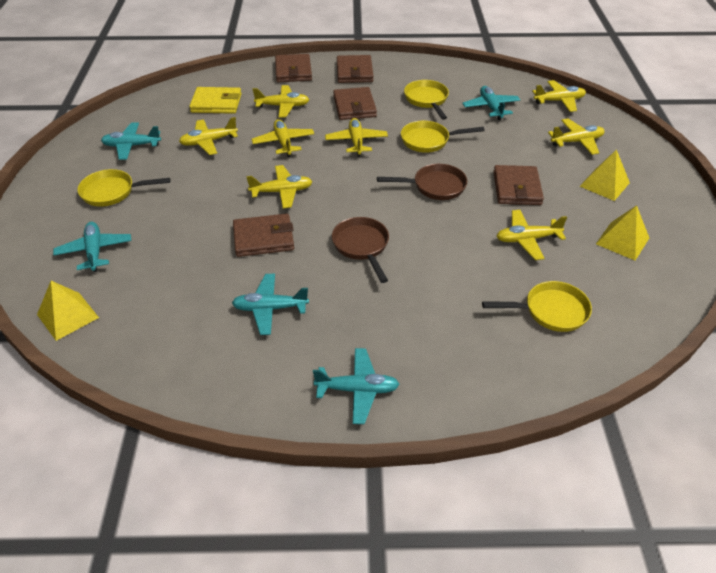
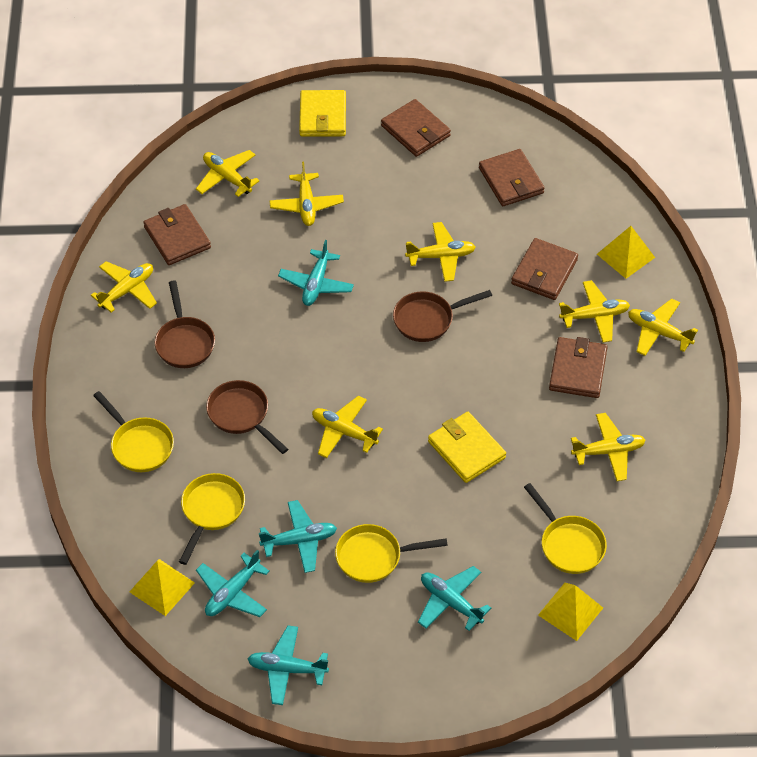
brown pan: [332,217,389,283] [377,164,467,200] = 2 -> [155,281,215,368] [206,380,288,454] [393,290,492,342] = 3
yellow wallet: [189,87,242,114] = 1 -> [299,90,346,136] [428,412,506,483] = 2

